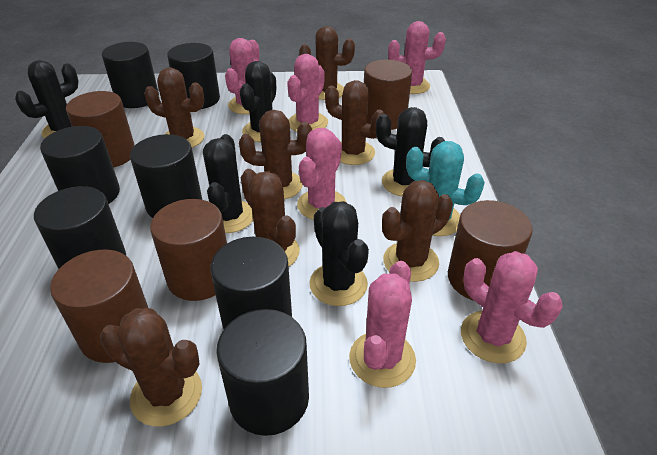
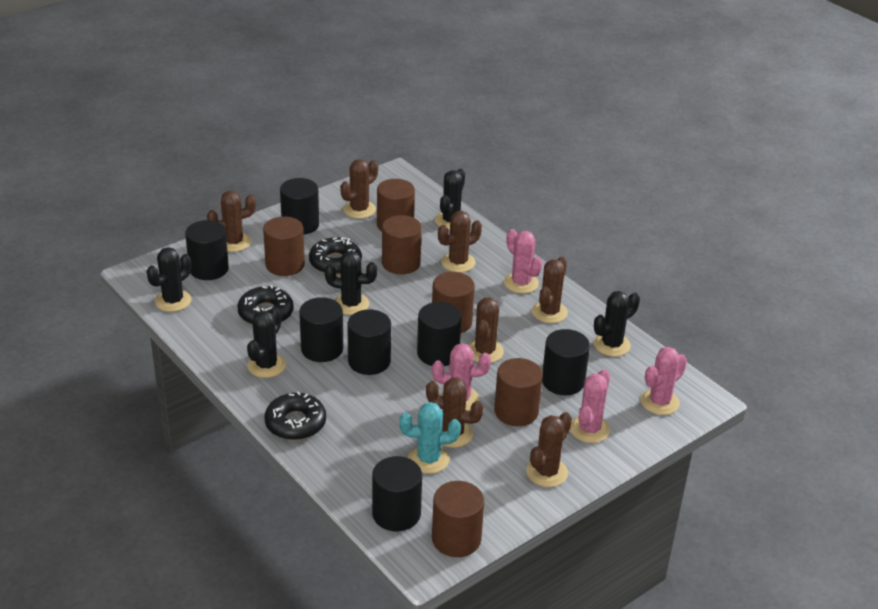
black donut: none = 0 -> [237,285,294,325] [265,391,326,440] [309,237,362,275] = 3
brown cylinder: [50,249,148,363] [66,91,135,167] [150,199,227,301] [364,60,412,130] [448,200,533,301] = 5 -> [263,216,305,276] [377,179,415,232] [382,215,422,274] [432,272,475,333] [432,481,484,557] [494,358,543,426] = 6
pink cactus: [225,38,259,114] [287,54,328,132] [297,128,347,220] [349,261,416,388] [388,21,446,94] [461,251,563,364] = 6 -> [432,343,491,411] [504,229,542,294] [570,369,610,443] [640,347,687,415] = 4

